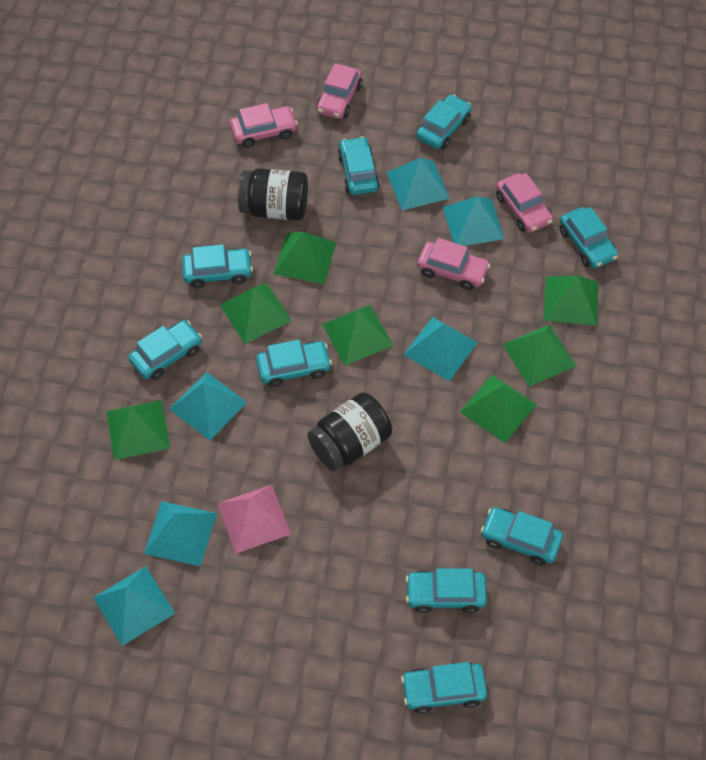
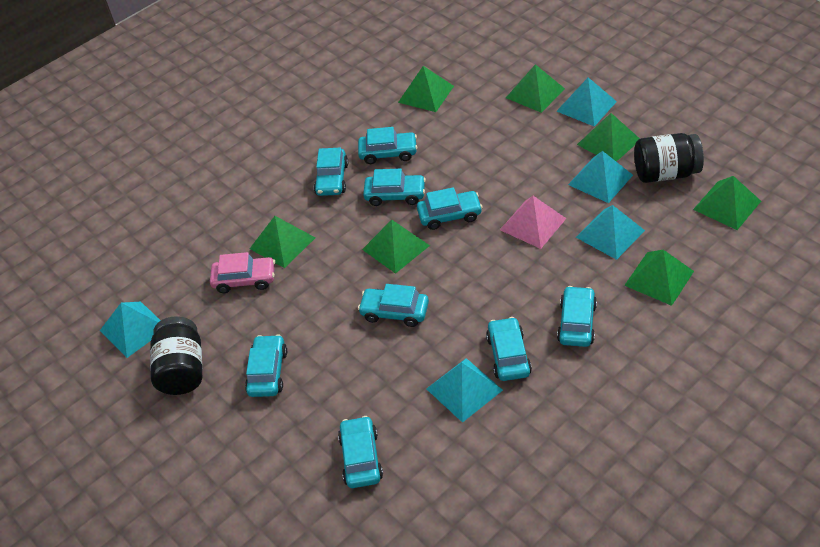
pink car: [230,103,298,148] [316,63,362,119] [417,238,490,290] [496,173,553,233] = 4 -> [210,252,275,293] = 1
turquoise pyramid: [93,566,175,646] [144,501,217,567] [169,372,248,440] [386,158,450,211] [404,317,478,381] [443,196,505,246] = 6 -> [100,302,161,358] [426,358,503,423] [556,77,617,127] [568,151,633,203] [576,205,645,260] = 5

